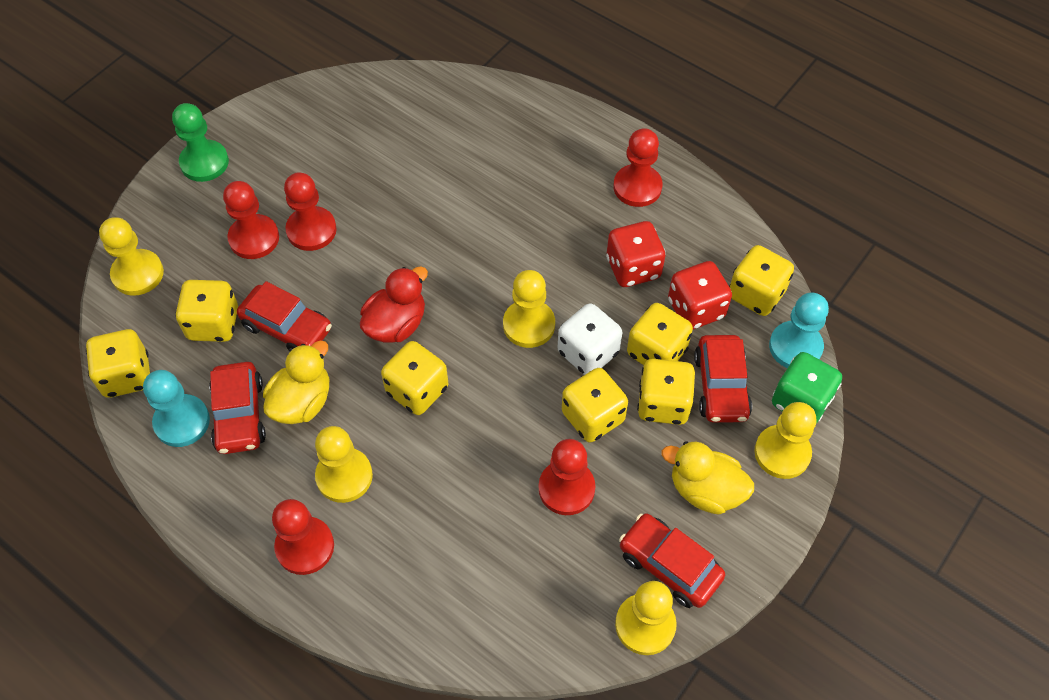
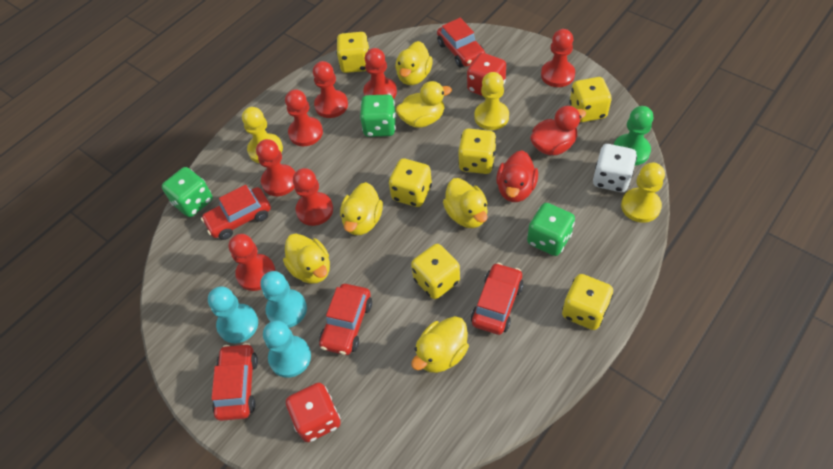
green dice: [772,352,842,423] = 1 -> [162,167,213,217] [360,94,396,137] [527,203,575,256] = 3
red car: [209,362,266,454] [237,281,332,351] [619,513,725,608] [694,335,752,423] = 4 -> [201,185,271,240] [211,343,258,421] [319,284,372,355] [437,18,485,67] [471,263,523,335] = 5
red duck: [360,266,428,343] = 1 -> [496,151,538,202] [530,106,586,155] = 2
red pawn: [223,181,279,259] [272,499,334,575] [284,173,337,251] [539,439,595,515] [613,128,663,207] = 5 -> [228,234,276,291] [256,139,295,196] [285,89,323,146] [293,168,333,226] [313,61,348,118] [363,48,397,99] [541,29,575,87] = 7
turquoise pawn: [143,370,210,447] [769,292,829,368] = 2 -> [208,286,258,344] [260,271,307,328] [263,320,311,378] = 3
yellow dice: [86,329,150,398] [175,280,238,342] [381,341,448,415] [562,368,628,443] [627,303,693,365] [637,359,695,425] [729,245,794,316] = 7 -> [336,32,369,73] [389,159,432,207] [411,244,460,299] [458,129,497,174] [562,274,613,330] [570,77,612,122] = 6
yellow duck: [263,340,329,424] [662,441,754,514] = 2 -> [283,234,330,284] [340,182,383,235] [395,41,433,85] [396,81,452,128] [411,316,469,373] [443,178,488,228] = 6
yellow pawn: [99,217,164,296] [315,426,373,503] [503,270,555,348] [615,581,677,655] [754,402,816,479] = 5 -> [242,107,283,163] [474,72,509,130] [621,163,665,223] = 3

